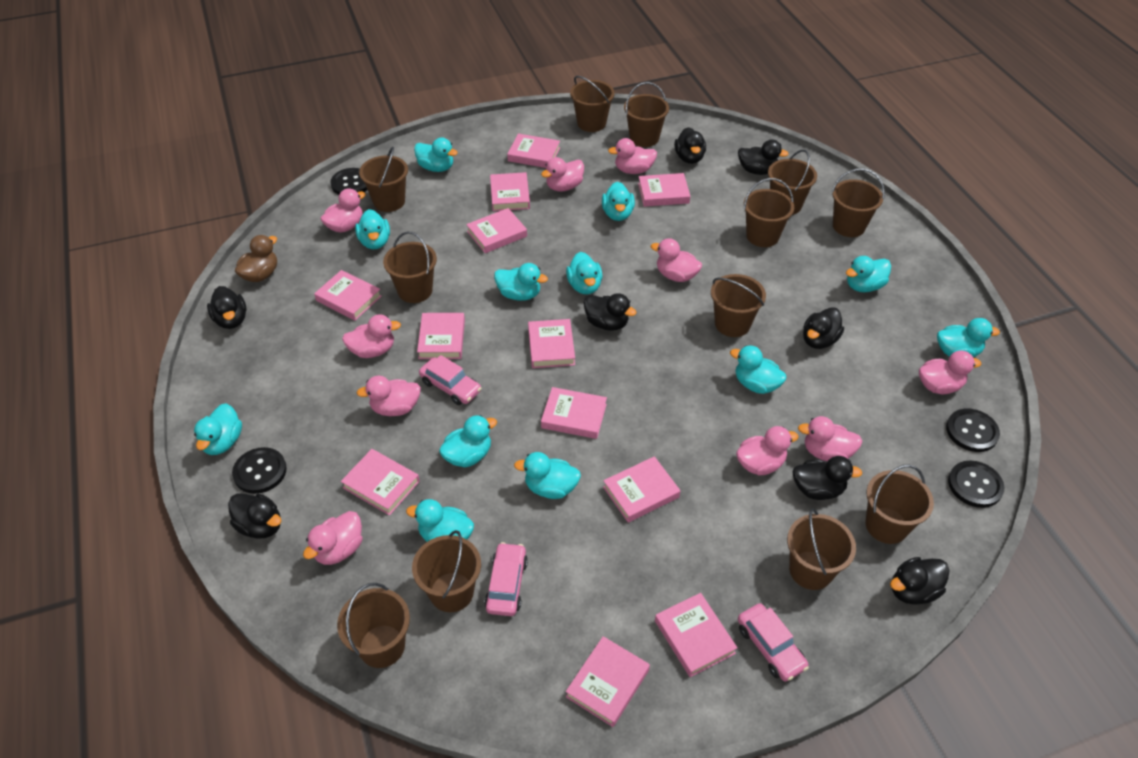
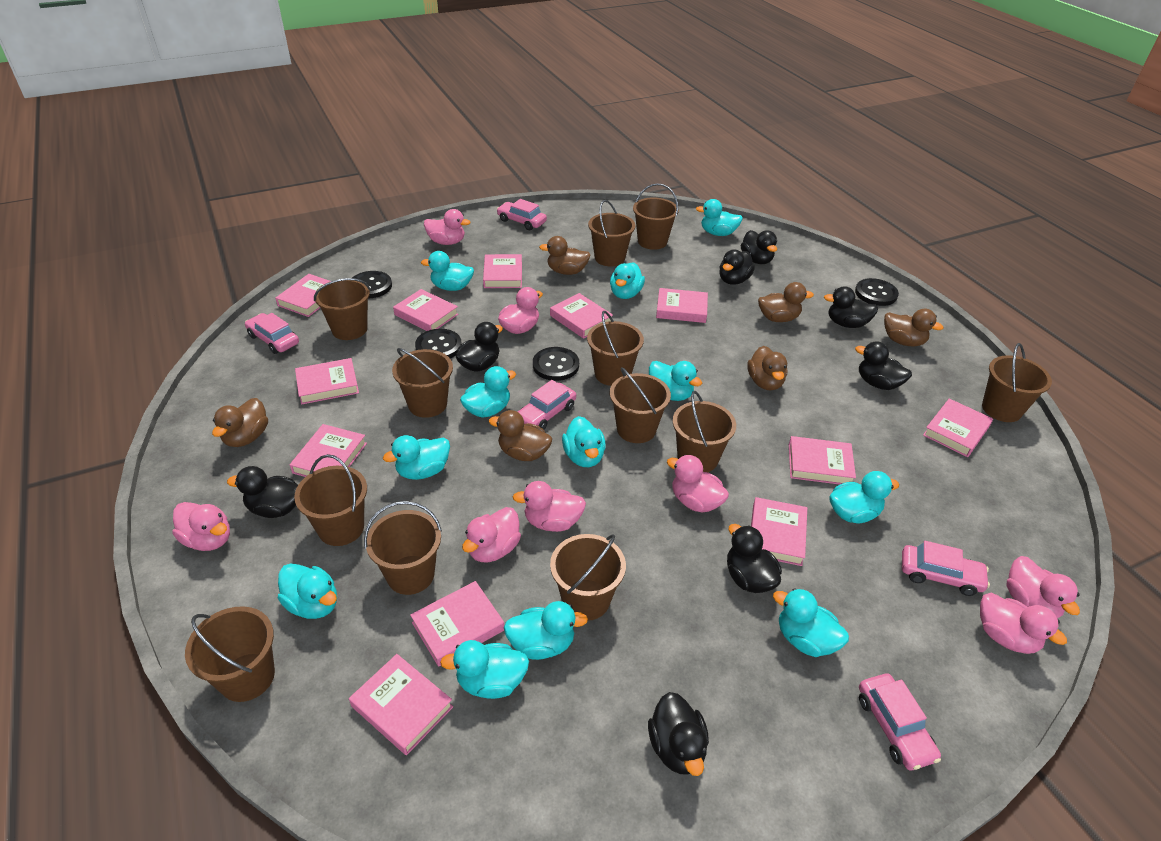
brown duck: [235,235,277,282] = 1 -> [212,398,268,447] [489,410,552,461] [539,236,591,275] [747,346,787,390] [758,282,814,322] [884,308,944,346] = 6
pink car: [419,355,482,405] [484,542,528,616] [738,603,809,682] = 3 -> [245,313,299,354] [497,199,547,230] [518,380,576,429] [859,674,941,770] [902,541,990,596] = 5
pink duck: [303,511,363,565] [320,188,366,233] [342,314,401,358] [357,376,421,416] [541,157,584,191] [608,138,657,174] [651,238,702,282] [736,426,798,475] [798,416,862,461] [919,351,981,394] = 10 -> [172,502,230,551] [424,209,470,245] [462,507,521,562] [498,287,543,334] [513,481,586,532] [667,455,729,512] [980,593,1067,654] [1006,556,1080,618] = 8

